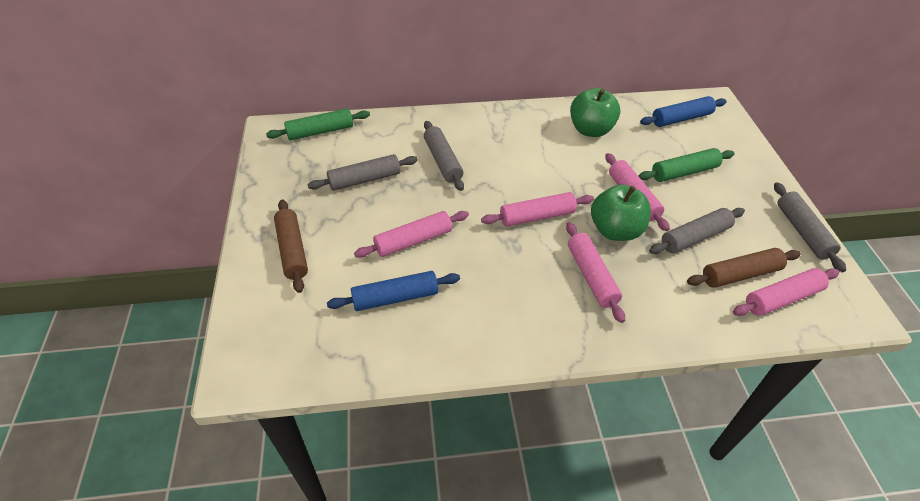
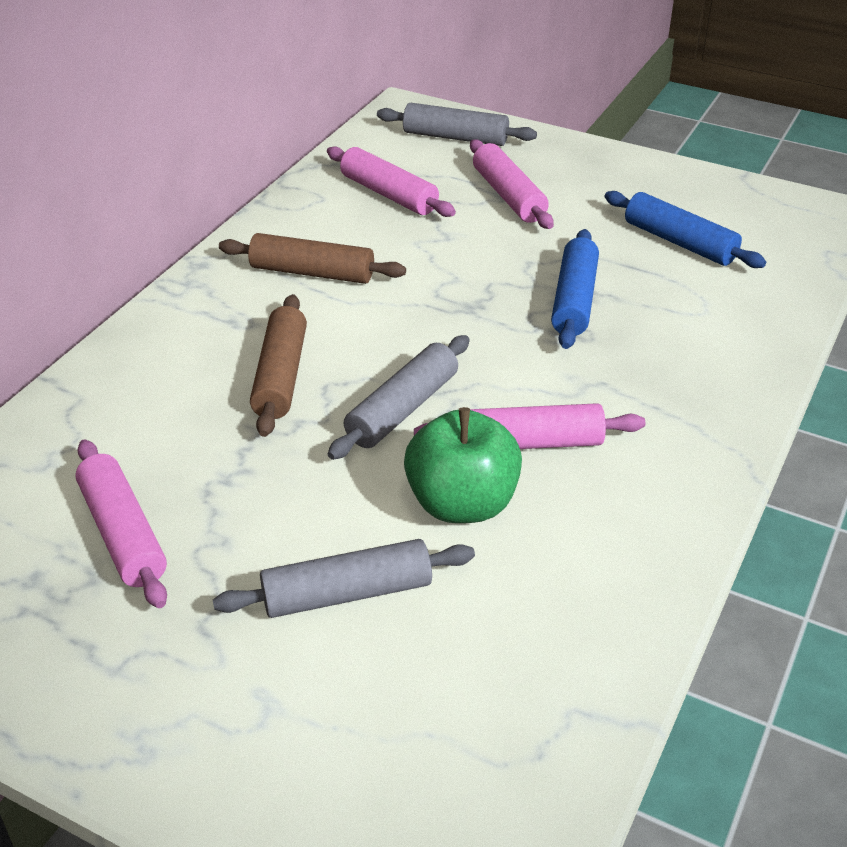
green apple: [570,88,620,137] [591,184,651,241] = 2 -> [404,407,522,523] = 1
green rolling pin: [266,108,370,140] [639,148,734,182] = 2 -> none = 0
grey rolling pin: [308,154,418,191] [424,121,464,191] [649,208,745,254] [774,182,846,272] = 4 -> [213,539,475,618] [328,335,470,460] [377,103,537,146] = 3
pink rolling pin: [354,211,469,258] [481,192,594,227] [566,222,625,323] [605,153,670,231] [733,268,839,316] = 5 -> [75,439,167,608] [327,146,456,217] [414,403,645,449] [470,139,554,229] = 4

